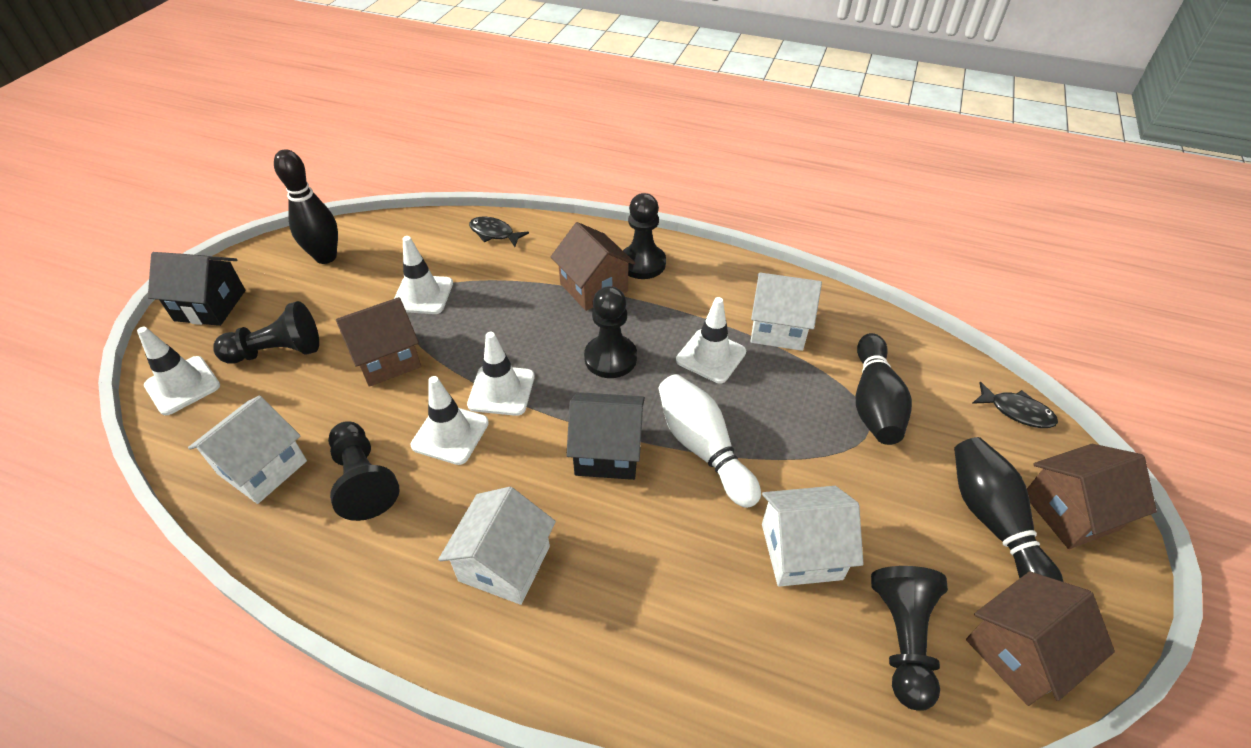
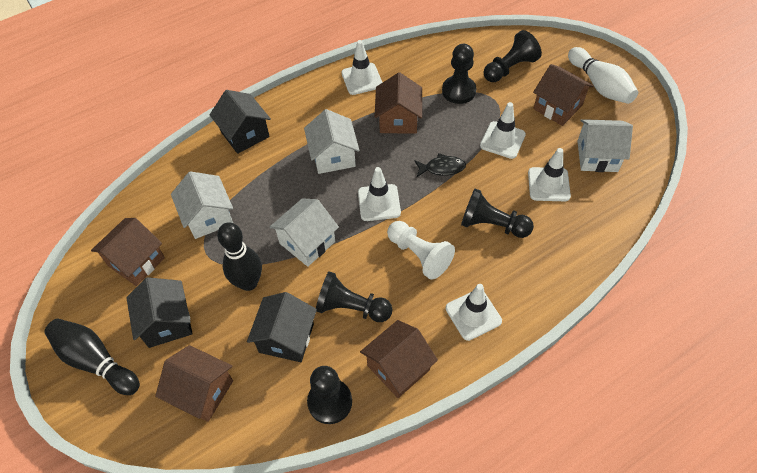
black bowling pin: [274,149,338,264] [856,333,912,445] [954,437,1064,582] = 3 -> [44,319,140,395] [217,222,262,291] = 2
black fish: [469,217,529,247] [972,382,1058,428] = 2 -> [414,153,466,177] = 1
black house: [148,252,245,326] [566,392,645,480] = 2 -> [126,277,193,348] [210,90,271,154] [247,292,317,362] = 3
brown house: [336,297,421,387] [551,222,636,311] [966,571,1115,706] [1027,444,1157,549] = 4 -> [91,218,165,286] [155,345,233,422] [360,320,438,398] [374,72,422,134] [533,64,593,126] = 5
white pawn: none = 0 -> [387,221,455,280] = 1

